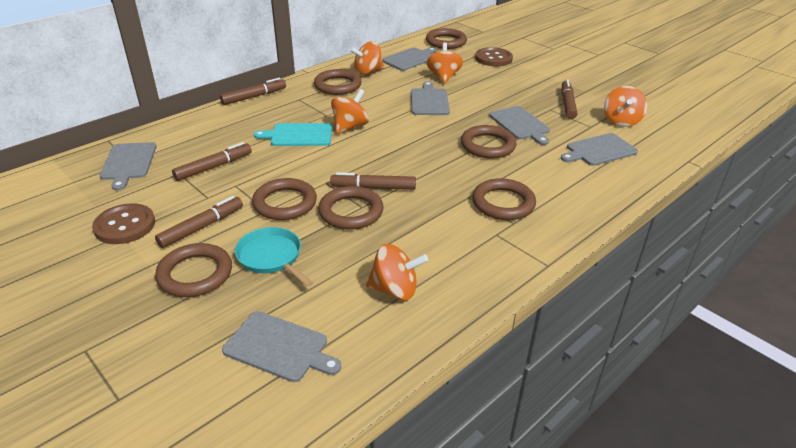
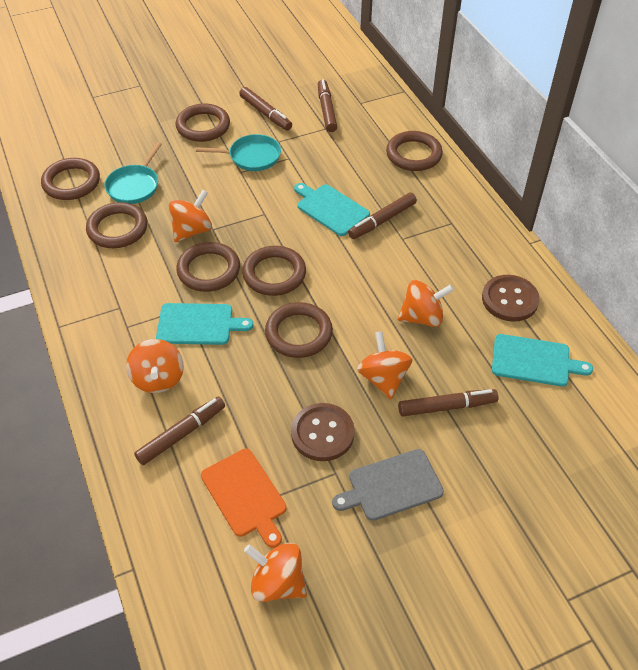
grey cutting board: [100,142,156,190] [222,311,341,382] [382,47,437,71] [411,81,450,115] [489,106,550,145] [561,133,638,166] = 6 -> [332,449,444,521] = 1
orange cutting board: none = 0 -> [201,449,287,548] = 1
turquoise cutting board: [254,123,332,146] = 1 -> [156,303,253,345] [294,183,370,236] [492,334,593,387] = 3
turquoise pan: [235,227,313,287] = 1 -> [104,142,162,204] [196,134,281,171] = 2

